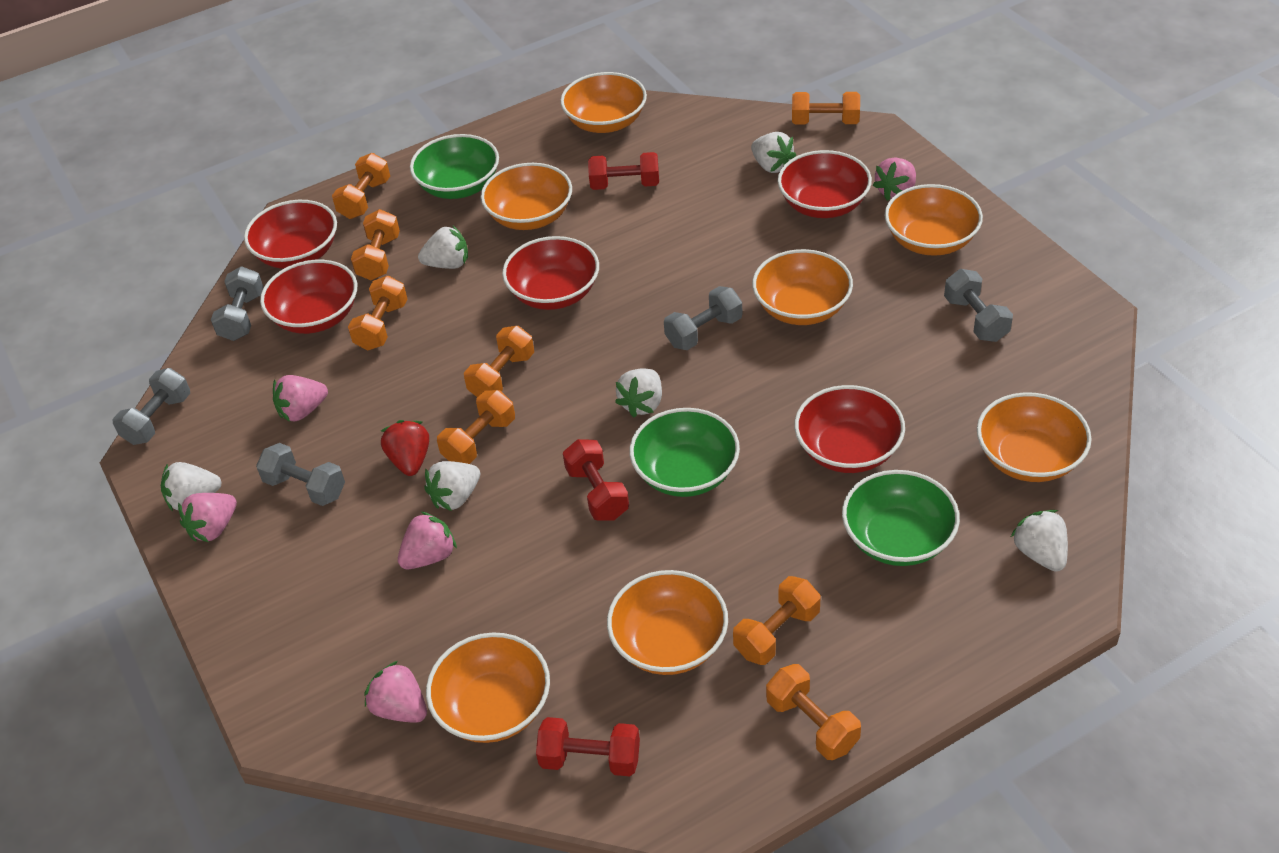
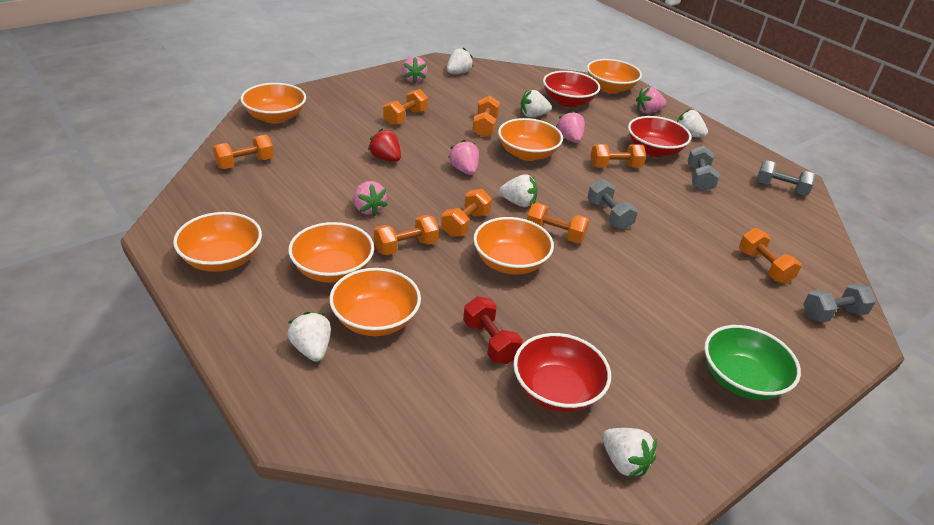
green bowl: [410,134,499,199] [630,408,740,497] [842,470,960,566] = 3 -> [704,325,801,400] = 1
grey dumbbell: [112,368,190,445] [211,267,264,341] [256,443,345,506] [664,286,742,350] [944,269,1013,342] = 5 -> [587,179,638,230] [688,146,720,192] [756,160,816,196] [803,283,876,322] = 4
red bowl: [244,200,337,269] [260,260,357,334] [502,236,599,310] [778,150,872,218] [794,385,905,473] = 5 -> [513,333,611,412] [543,71,600,107] [628,116,691,157] = 3
red dumbbell: [536,717,640,776] [563,439,629,521] [588,152,659,190] = 3 -> [463,296,523,364] = 1

